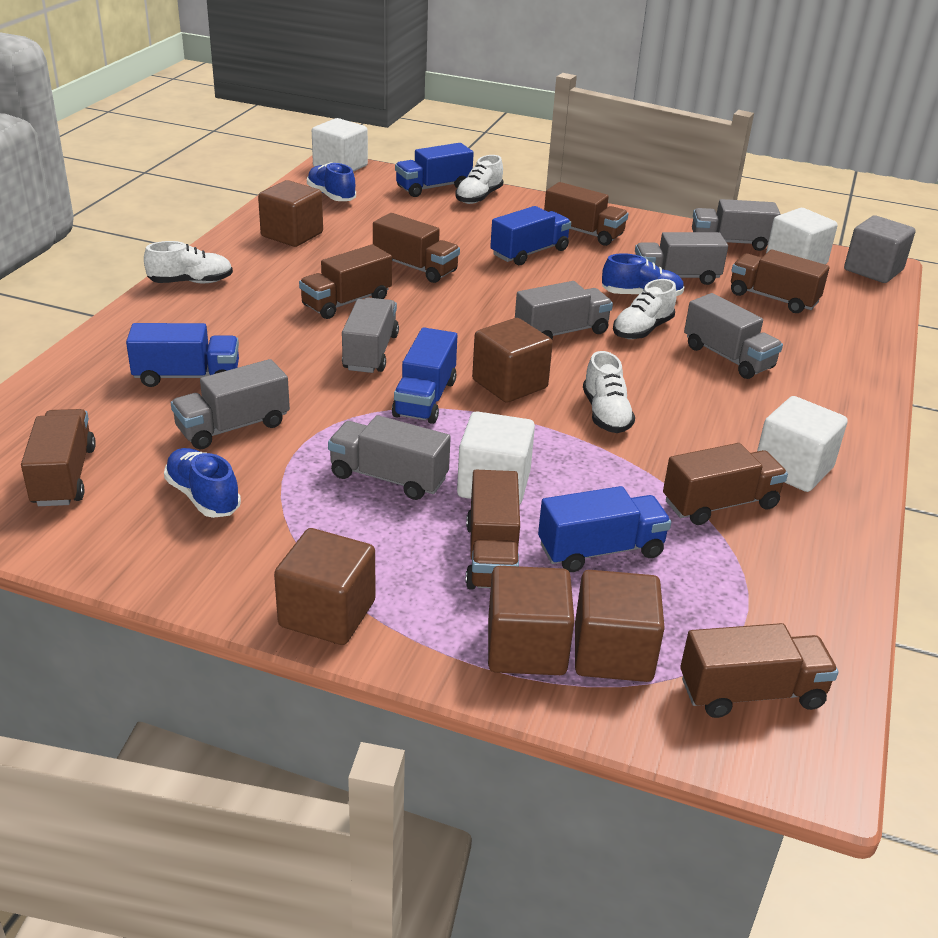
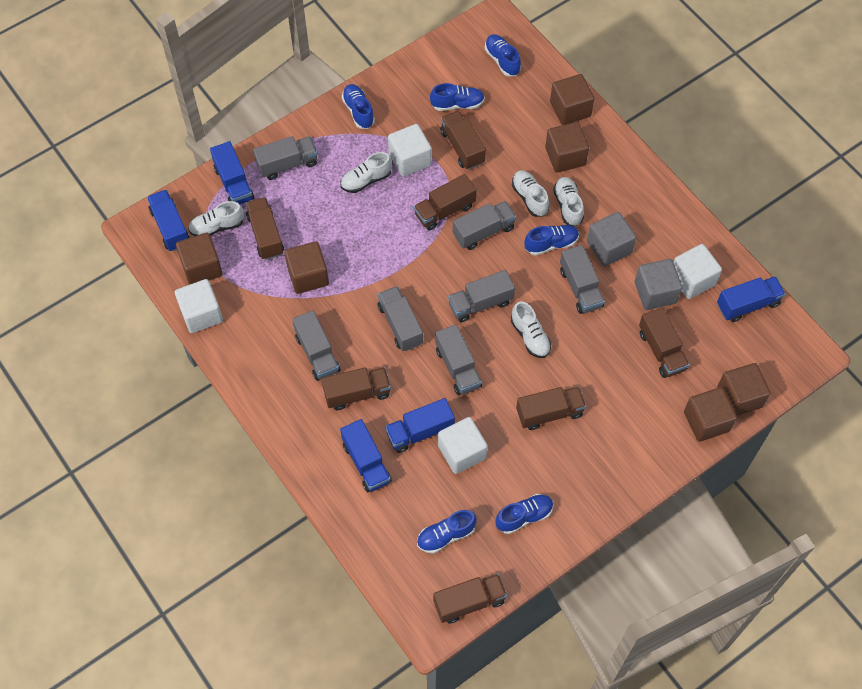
blue shoe: [164,448,241,518] [307,162,356,201] [602,253,684,296] = 3 -> [342,84,375,129] [417,510,477,554] [430,83,485,111] [485,34,521,76] [495,494,554,534] [524,225,579,256] = 6
brown cube: [258,180,323,247] [274,528,375,645] [472,318,553,403] [488,566,574,675] [575,570,665,682] = 5 -> [176,233,223,285] [284,241,329,294] [545,122,589,173] [550,74,594,125] [684,387,737,442] [717,363,771,416] = 6
brown truck: [21,409,96,506] [299,244,392,319] [373,213,460,283] [466,470,520,589] [544,182,628,246] [663,443,788,525] [680,623,839,718] [731,249,830,313] = 8 -> [246,197,284,260] [322,367,391,410] [414,174,477,230] [433,573,507,624] [440,110,486,170] [516,387,586,430] [639,307,689,378] = 7
grey cube: [844,215,916,283] = 1 -> [587,212,636,266] [635,259,682,310] = 2
white shoe: [144,241,233,283] [455,155,503,204] [583,351,635,433] [613,279,677,339] = 4 -> [188,201,244,236] [340,152,392,193] [511,301,551,358] [512,170,549,217] [553,177,584,227] = 5

